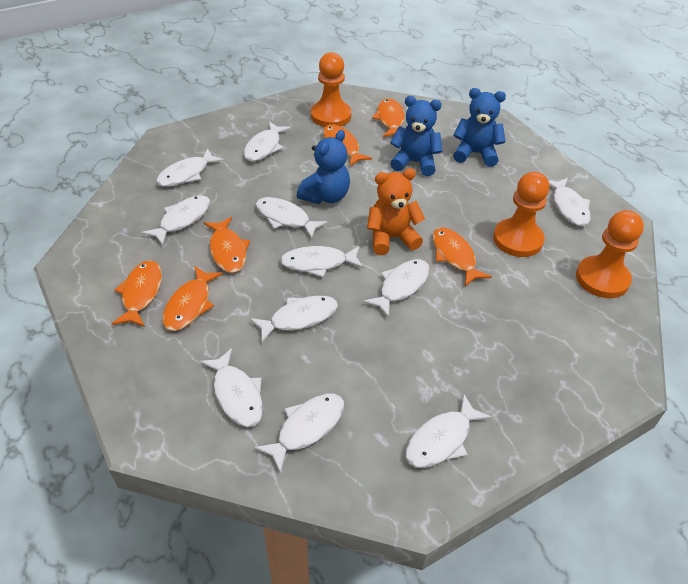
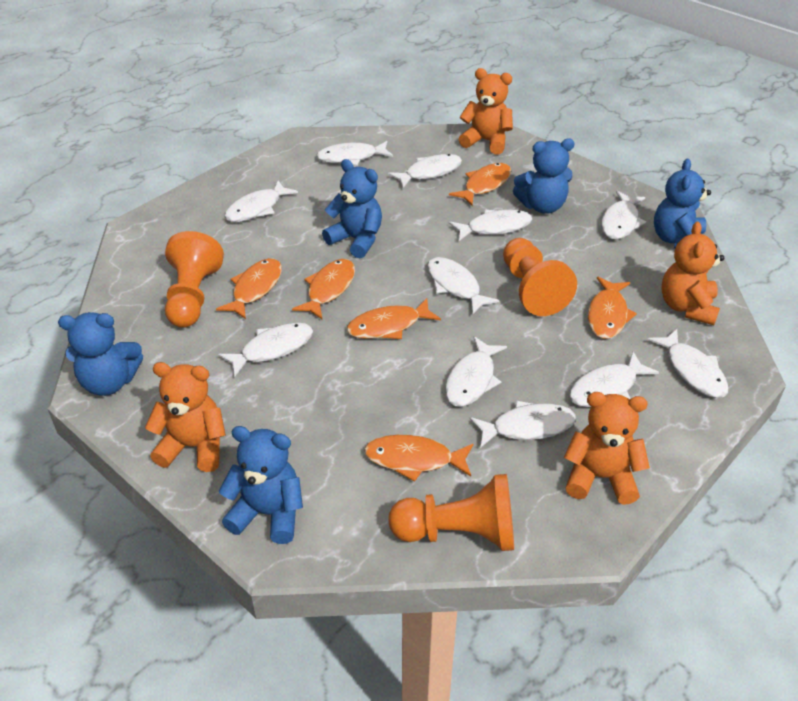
blue teddy bear: [297,130,350,204] [390,96,442,176] [453,88,506,167] = 3 -> [58,312,143,396] [218,426,303,544] [322,159,382,258] [513,138,574,214] [654,159,711,249] = 5
orange teddy bear: [367,168,425,255] = 1 -> [145,362,226,472] [459,68,513,154] [564,392,650,505] [661,222,724,325] = 4

